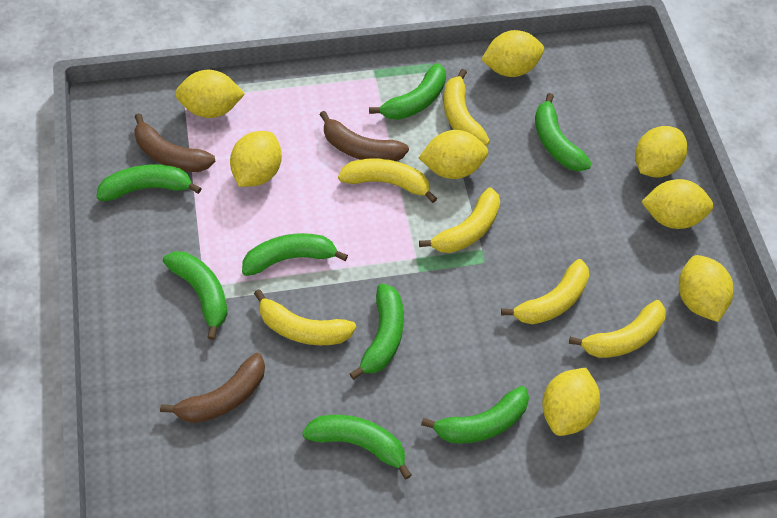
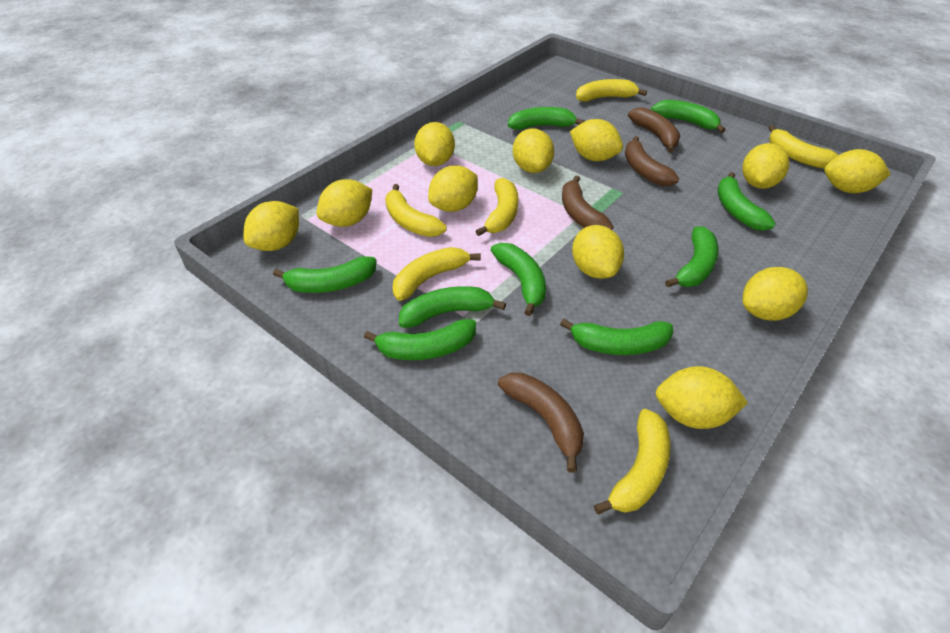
brown banana: [134,113,215,172] [160,353,265,423] [319,111,409,161] = 3 -> [498,373,584,473] [562,176,613,230] [625,136,679,186] [628,107,680,153] = 4
green banana: [96,164,202,201] [163,251,228,340] [242,233,348,276] [302,415,412,479] [349,284,404,380] [369,63,446,120] [421,386,529,444] [535,93,592,171] = 8 -> [273,256,377,293] [364,319,476,360] [399,286,506,328] [491,243,546,316] [508,107,585,130] [560,319,673,355] [651,100,726,133] [665,226,719,287] [717,172,776,231] = 9
yellow lemon: [175,70,245,118] [230,131,282,187] [419,130,488,179] [481,30,544,77] [542,368,600,436] [635,126,688,177] [641,179,714,229] [679,255,734,322] = 8 -> [243,201,299,251] [317,179,372,227] [414,122,455,166] [428,165,478,212] [513,128,554,173] [570,119,623,161] [572,225,624,279] [656,366,748,429] [742,143,789,189] [742,267,808,321] [824,149,891,193] = 11

